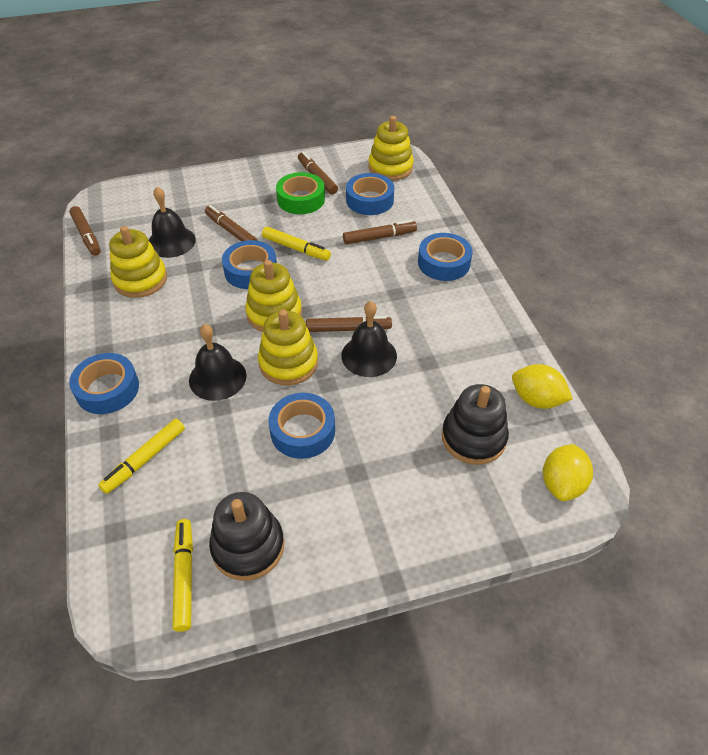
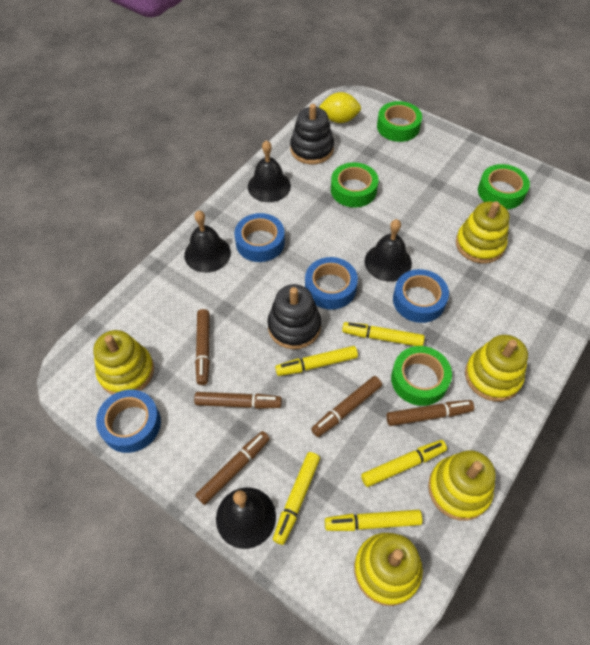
black bell: [148,187,196,258] [189,324,247,401] [341,301,397,377] = 3 -> [184,210,231,273] [216,487,276,549] [248,140,291,202] [365,219,412,282] = 4
blue tape: [69,353,139,414] [222,240,277,289] [268,393,335,459] [346,173,394,215] [418,233,473,281] = 5 -> [96,390,161,453] [234,213,285,262] [305,257,358,310] [393,269,449,323] = 4
green tape: [276,172,325,214] = 1 -> [331,162,379,207] [377,101,422,142] [391,346,452,406] [478,164,530,209] = 4
yellow lemon: [512,364,573,409] [543,444,593,501] = 2 -> [319,92,361,123] = 1
yellow marker: [98,419,185,494] [172,519,193,632] [262,227,331,261] = 3 -> [273,452,320,545] [275,346,358,376] [325,510,422,531] [342,322,425,346] [361,440,447,487] = 5
yellow stacking toy: [109,226,167,298] [245,260,302,332] [258,310,318,385] [368,116,414,181] = 4 -> [93,330,154,395] [354,533,423,606] [428,450,496,521] [456,201,509,263] [465,335,528,401] = 5

